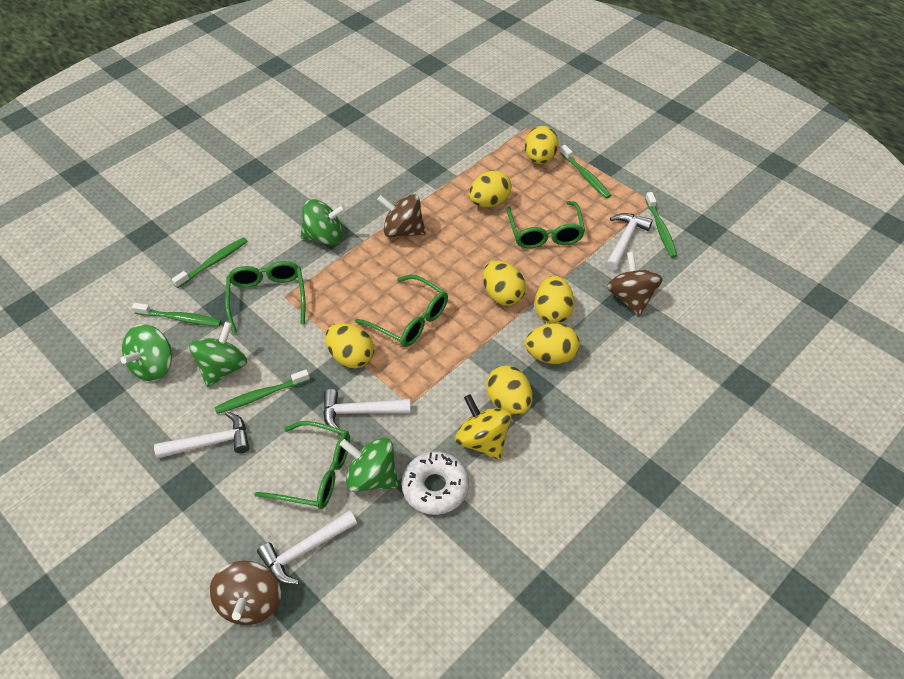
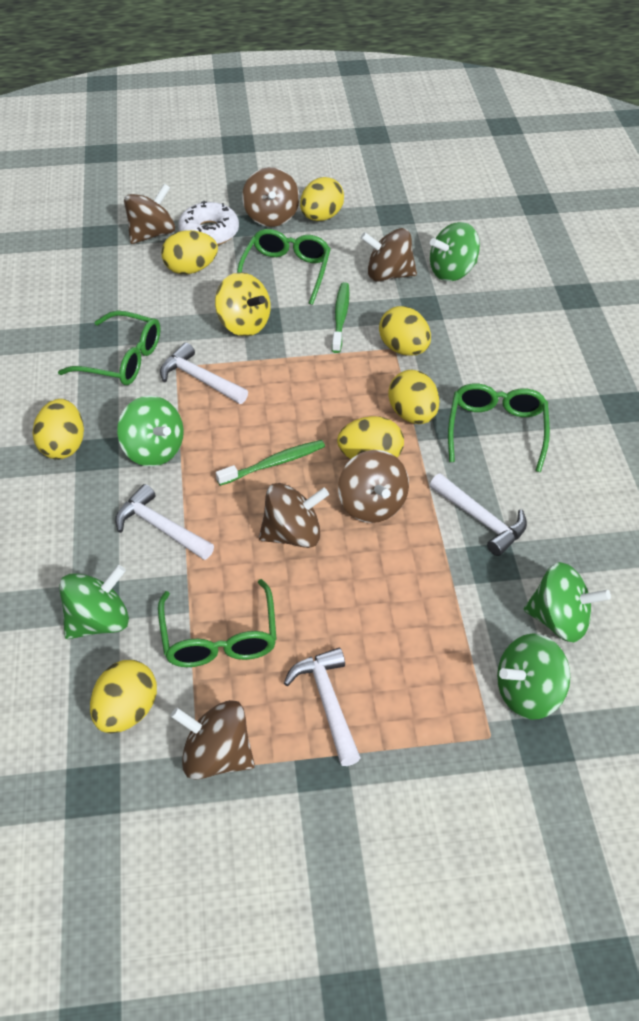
brown spinning top: [209,561,281,625] [377,194,426,237] [607,252,663,316] = 3 -> [124,184,175,244] [171,700,255,780] [242,167,299,227] [259,483,329,548] [338,450,409,523] [361,228,417,282] = 6
green spinning top: [120,324,172,381] [189,322,247,387] [300,199,346,245] [340,438,399,492] = 4 -> [59,565,129,639] [117,396,184,467] [430,222,480,282] [497,633,570,720] [524,562,611,642] = 5
green toothbrush: [132,303,221,326] [172,237,247,288] [214,369,310,414] [560,145,611,198] [645,192,677,258] = 5 -> [216,440,325,486] [332,282,349,353] = 2

